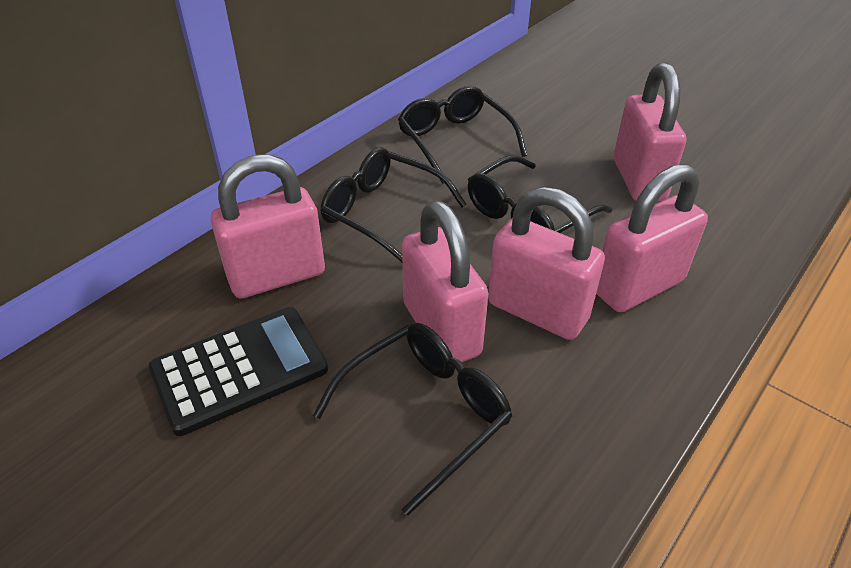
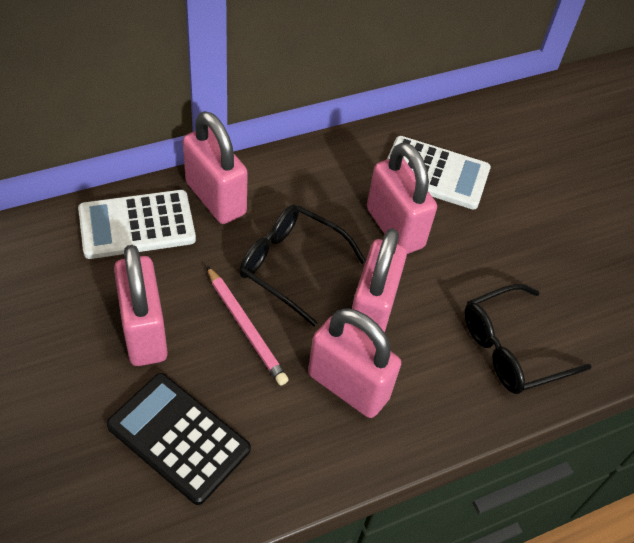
black glasses: [313,323,512,516] [320,147,467,262] [398,86,527,183] [468,155,612,233] = 4 -> [239,205,366,326] [464,284,592,394] = 2
pink pencil: none = 0 -> [207,266,289,385] = 1
white calculator: none = 0 -> [78,190,196,259] [387,136,491,209] = 2

